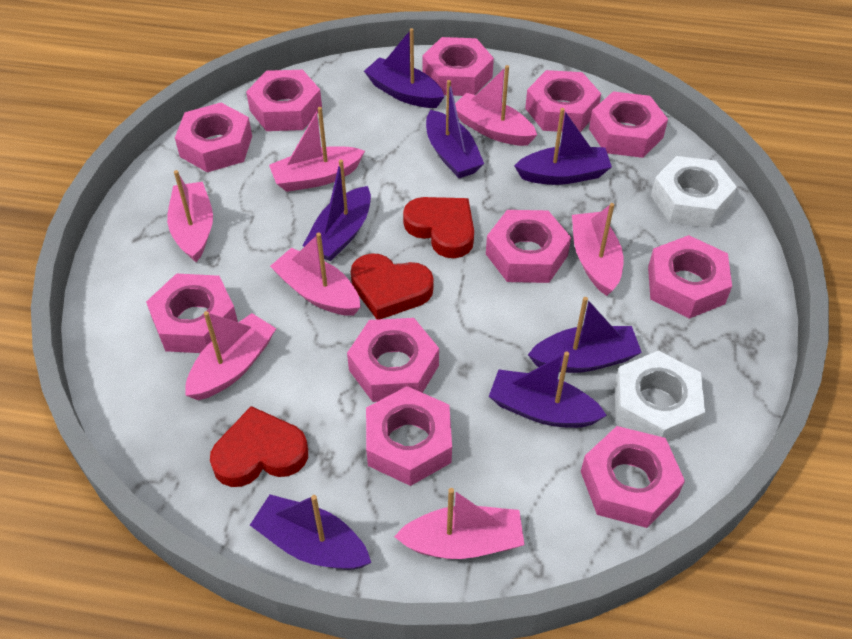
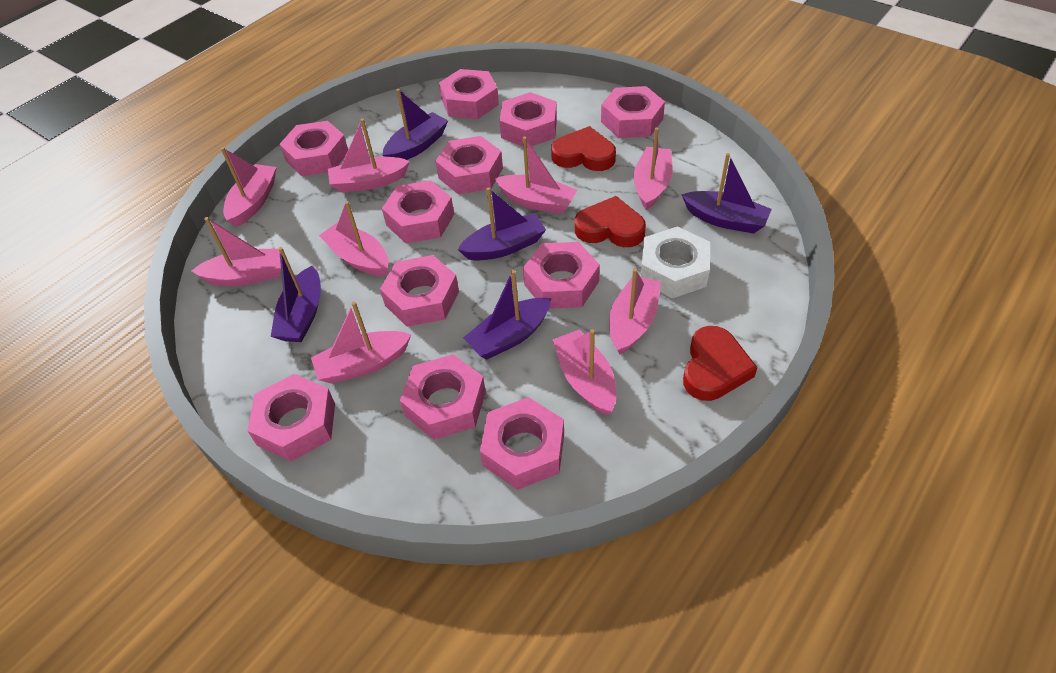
pink boat: [167,170,213,262] [185,311,276,400] [269,107,365,192] [270,232,361,316] [394,488,525,559] [455,65,537,146] [572,203,623,296] = 7 -> [192,217,281,286] [221,147,276,227] [311,301,411,384] [319,201,389,276] [328,119,410,193] [494,137,577,214] [552,329,616,415] [609,268,661,355] [633,127,673,210] = 9
purple boat: [250,494,371,570] [303,159,371,261] [364,28,444,108] [426,80,484,178] [489,351,607,428] [514,108,612,185] [528,297,642,373] = 7 -> [271,247,321,342] [383,89,448,160] [458,187,546,261] [463,270,551,359] [681,153,772,234] = 5
white nut: [614,351,705,442] [651,156,737,228] = 2 -> [641,226,710,298] = 1

